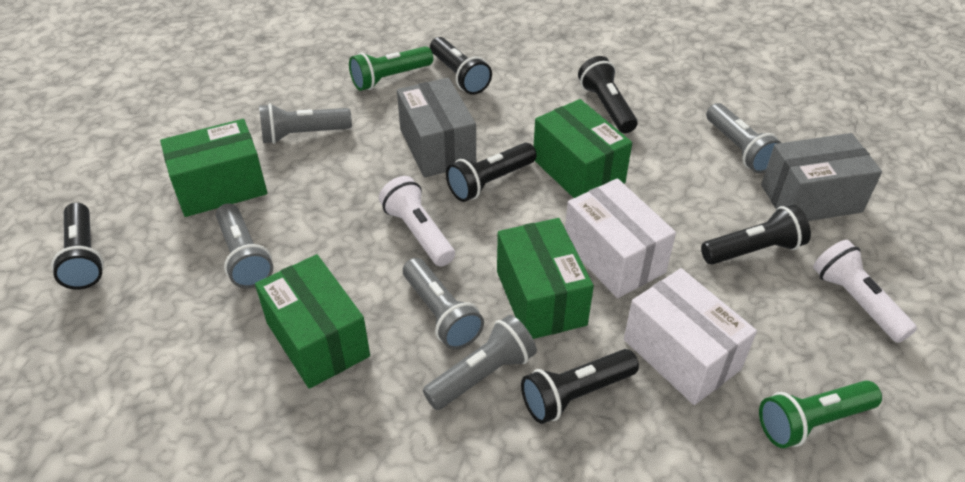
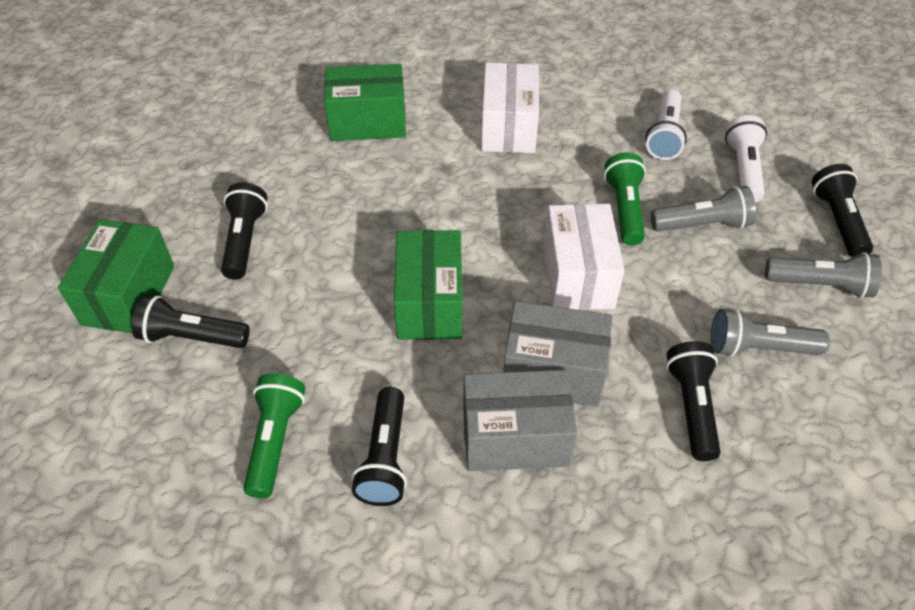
black flashlight: [51,202,104,290] [430,37,492,95] [446,143,537,202] [521,349,639,424] [578,56,638,133] [701,205,811,265] = 6 -> [132,295,250,348] [221,182,268,280] [352,387,407,506] [666,341,721,461] [812,164,873,257] = 5
green box: [160,119,267,217] [255,254,370,389] [497,218,594,339] [533,99,632,198] = 4 -> [58,219,174,333] [324,64,406,141] [394,230,463,340] = 3
grey flashlight: [216,203,273,288] [259,103,352,144] [403,258,484,350] [423,315,537,410] [706,103,781,173] = 5 -> [651,186,756,232] [711,308,830,357] [765,252,882,298] = 3

